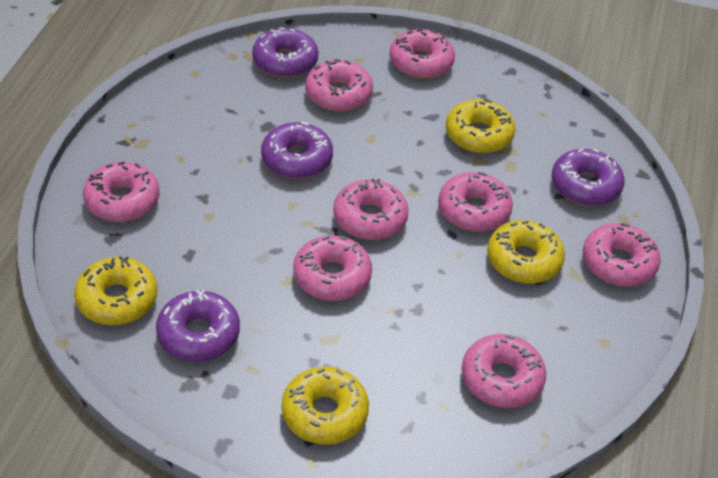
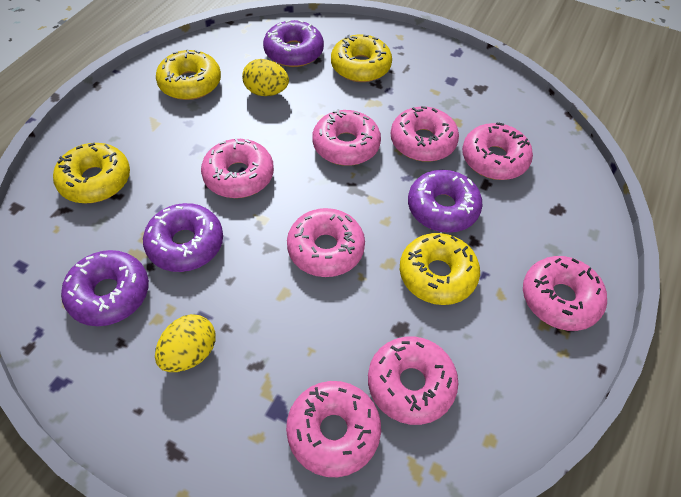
yellow egg: none = 0 -> [155,314,216,372] [242,59,289,96] = 2

